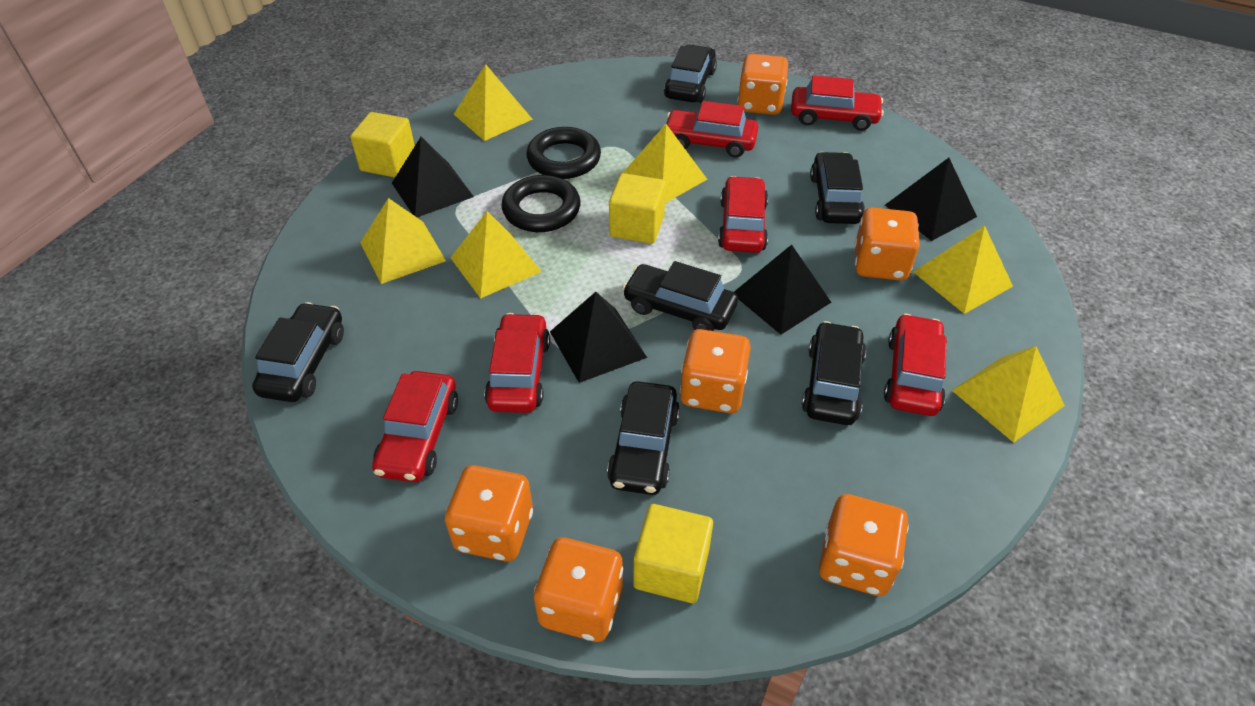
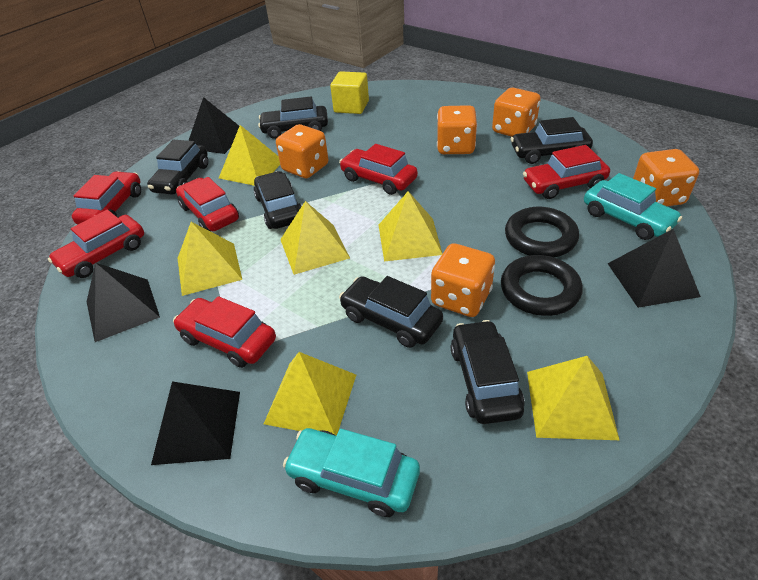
orange dice: [445,465,533,562] [534,537,623,642] [680,329,751,413] [737,54,788,115] [819,494,909,596] [855,207,920,281] = 6 -> [276,124,328,178] [431,243,495,317] [437,105,477,154] [492,88,541,137] [633,149,699,206] = 5
turquoise car: none = 0 -> [283,428,420,517] [584,173,682,240] = 2
yellow cube: [350,112,415,178] [609,173,666,244] [633,504,713,603] = 3 -> [330,71,369,114] = 1

